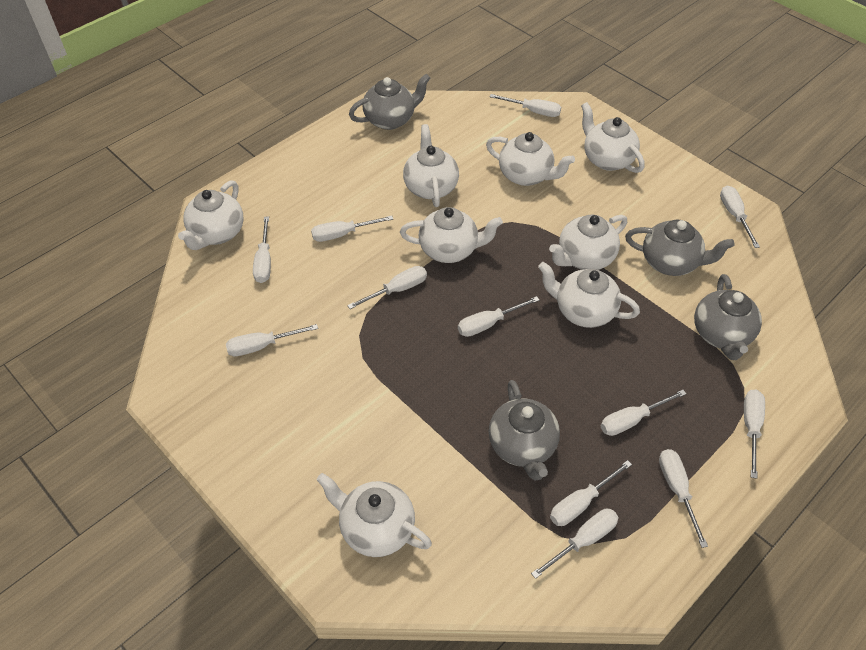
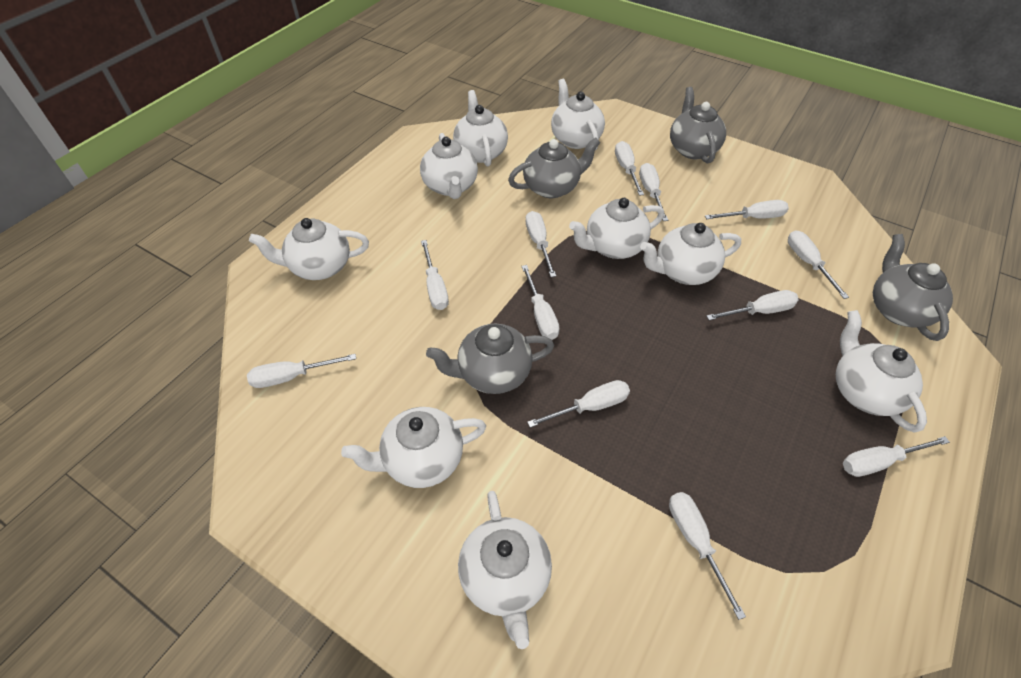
white teapot: [178,180,244,250] [317,473,432,557] [400,207,503,263] [403,124,459,207] [486,132,575,186] [538,262,640,328] [549,215,627,270] [581,102,645,173] = 8 -> [249,218,369,280] [341,407,486,488] [420,133,478,199] [453,90,508,167] [458,491,552,649] [551,79,605,150] [569,198,664,259] [640,223,741,285] [836,310,927,433] = 9

